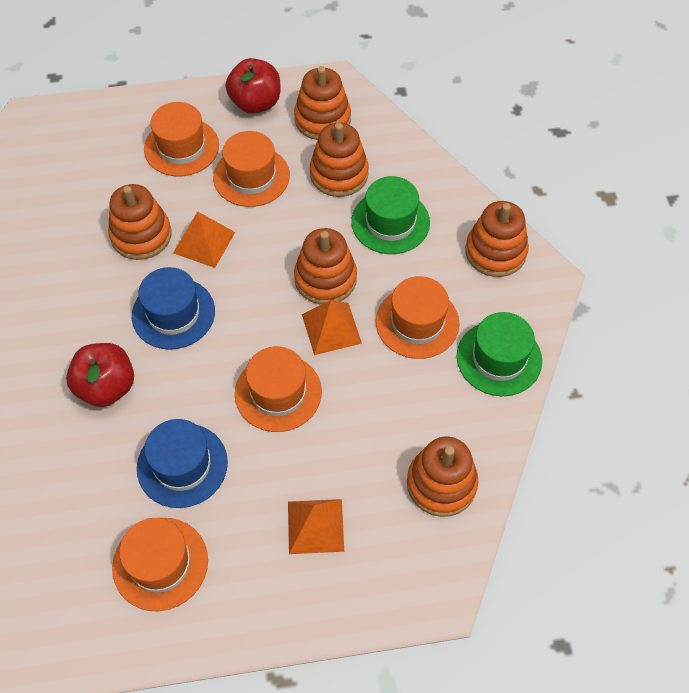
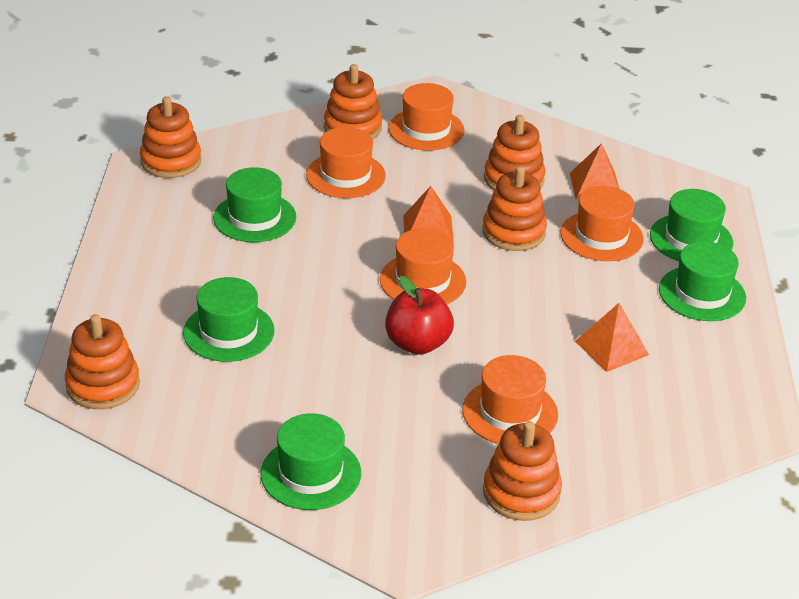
blue hat: [132,267,215,350] [137,419,228,508] = 2 -> none = 0
green hat: [351,176,430,254] [457,312,542,396] = 2 -> [183,277,275,362] [213,167,296,242] [260,413,361,510] [650,189,733,261] [659,241,746,321] = 5
red apple: [66,343,134,407] [226,58,280,114] = 2 -> [385,276,454,355] = 1

